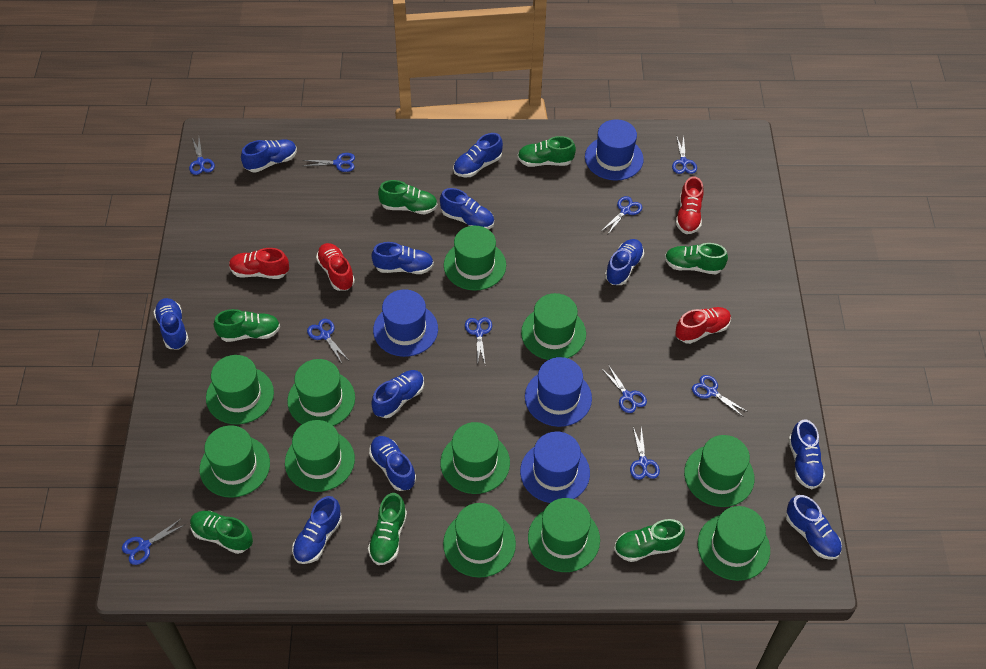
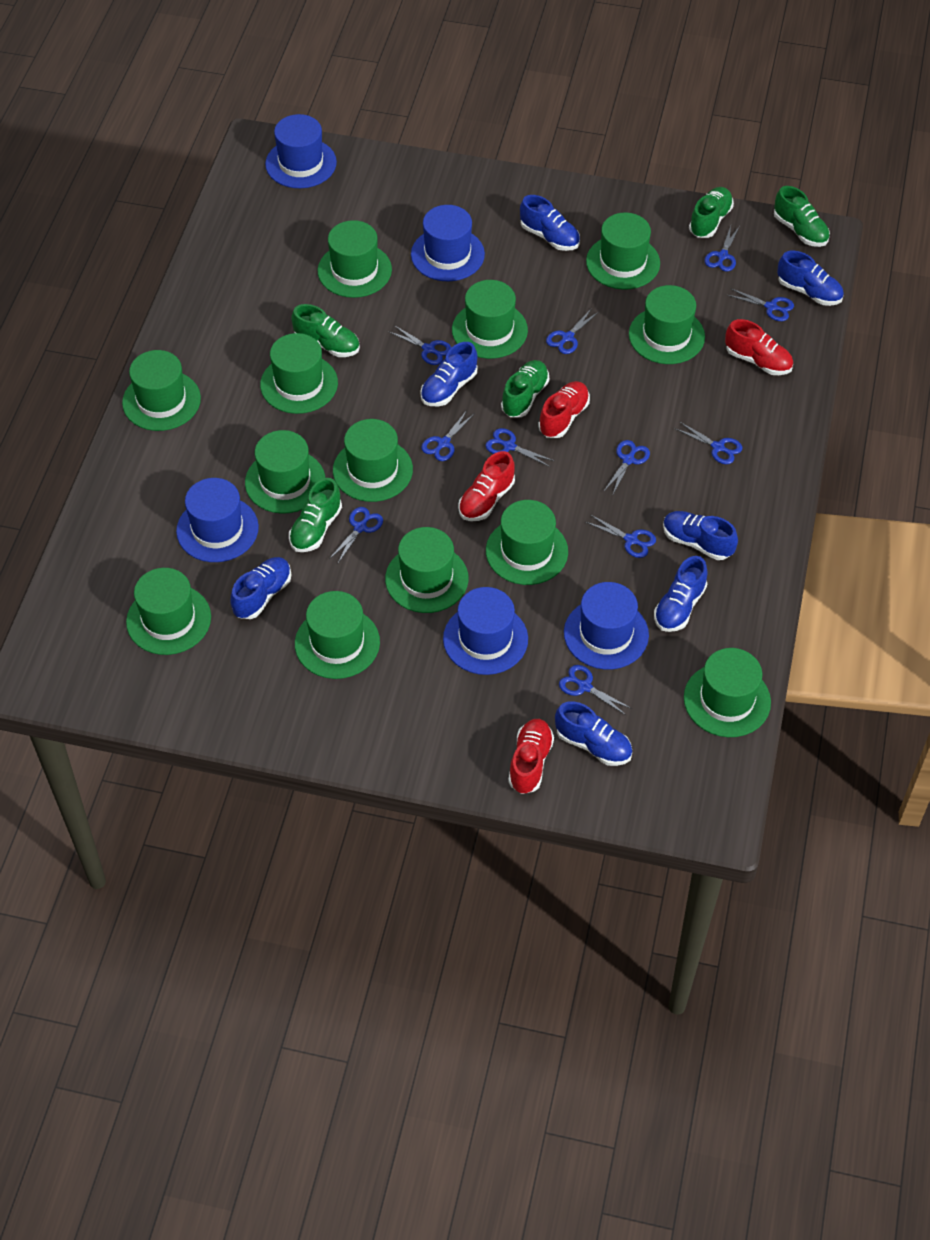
blue hat: [373,289,438,357] [520,431,590,503] [525,357,592,427] [585,119,644,181] = 4 -> [176,478,259,562] [265,114,337,188] [411,205,485,281] [443,587,528,675] [564,582,649,670] = 5
blue scissors: [122,519,184,565] [189,138,215,175] [303,153,355,172] [307,319,348,363] [465,317,492,366] [601,365,647,413] [603,196,643,234] [630,426,660,480] [672,136,697,174] [692,375,748,417] = 10 -> [329,507,383,563] [390,325,451,365] [421,410,475,461] [485,428,554,467] [546,308,599,354] [559,665,632,715] [586,515,656,558] [604,440,650,494] [674,422,743,464] [704,226,740,272] [728,288,794,321] = 11
blue shoe: [154,298,189,349] [241,139,297,173] [292,496,342,564] [369,436,416,491] [371,242,434,274] [371,370,424,418] [440,188,494,229] [453,133,503,177] [605,239,644,285] [786,495,842,560] [788,419,825,489] = 11 -> [230,557,291,619] [420,342,477,406] [520,195,580,251] [555,701,632,766] [654,556,708,632] [663,511,738,560] [777,251,844,306] = 7
green hat: [200,425,270,498] [206,355,274,424] [285,420,355,492] [287,359,355,426] [440,422,510,494] [443,503,516,578] [444,226,506,291] [521,293,586,360] [528,498,600,572] [684,435,754,507] [698,506,770,581] = 11 -> [122,350,201,431] [126,568,211,655] [245,430,325,514] [260,333,338,414] [295,591,380,679] [317,220,392,298] [333,419,413,502] [385,527,469,613] [452,280,528,359] [486,500,568,585] [586,213,660,290] [629,285,705,364] [684,648,771,737] = 13
green shoe: [190,511,253,554] [214,309,280,342] [368,493,407,565] [378,180,438,214] [517,136,576,167] [614,519,685,562] [665,243,728,275] = 7 -> [289,478,342,552] [291,304,360,357] [501,360,549,417] [689,187,734,238] [774,186,830,247] = 5

